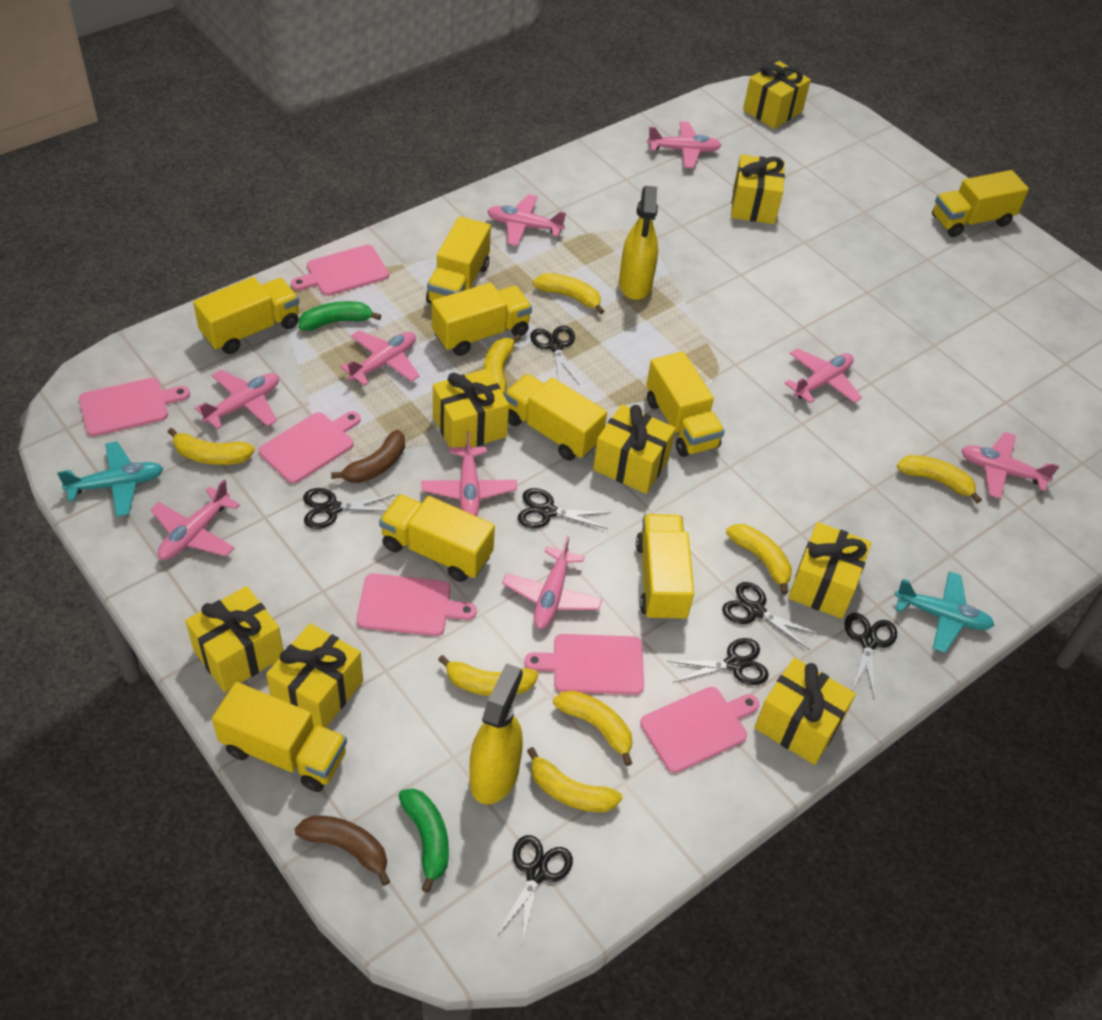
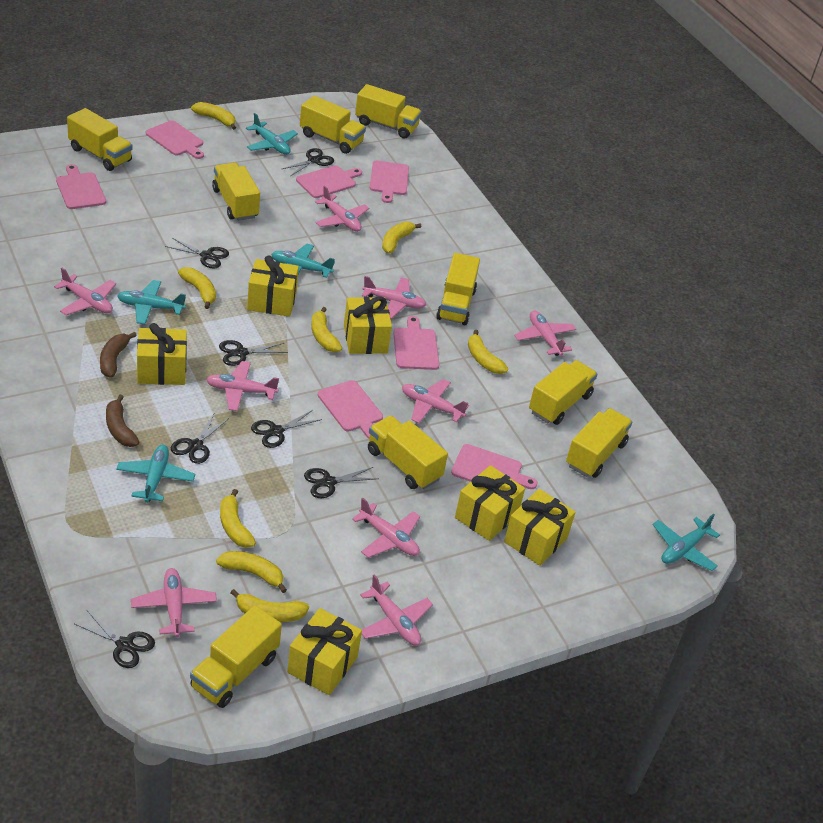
green banana: [299,301,381,331] [398,788,449,893] = 2 -> none = 0
pink cutting board: [79,378,190,436] [259,411,361,484] [291,245,389,296] [356,573,477,636] [524,634,644,695] [640,687,759,773] = 6 -> [56,164,106,209] [146,120,204,159] [296,165,362,198] [318,380,383,439] [370,161,409,203] [393,316,439,370] [451,444,538,489] = 7
turquoise plane: [57,441,163,517] [895,572,994,653] = 2 -> [116,445,195,503] [117,280,186,324] [246,113,298,155] [271,244,335,278] [652,514,720,571] = 5
yellow gift: [185,586,283,692] [266,623,363,728] [433,369,509,448] [593,404,676,494] [731,155,785,224] [743,61,811,129] [754,658,856,765] [788,522,871,619] = 8 -> [137,323,187,385] [247,255,299,317] [287,608,362,695] [344,297,392,354] [455,465,525,541] [504,489,576,566] = 6
yellow spray bottle: [470,663,523,804] [619,186,658,300] = 2 -> none = 0

